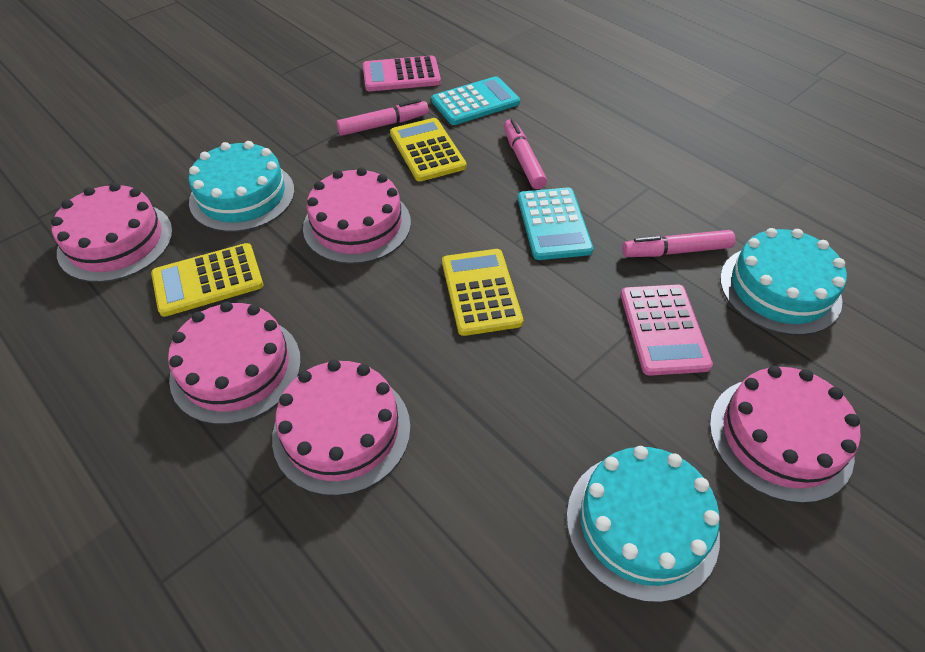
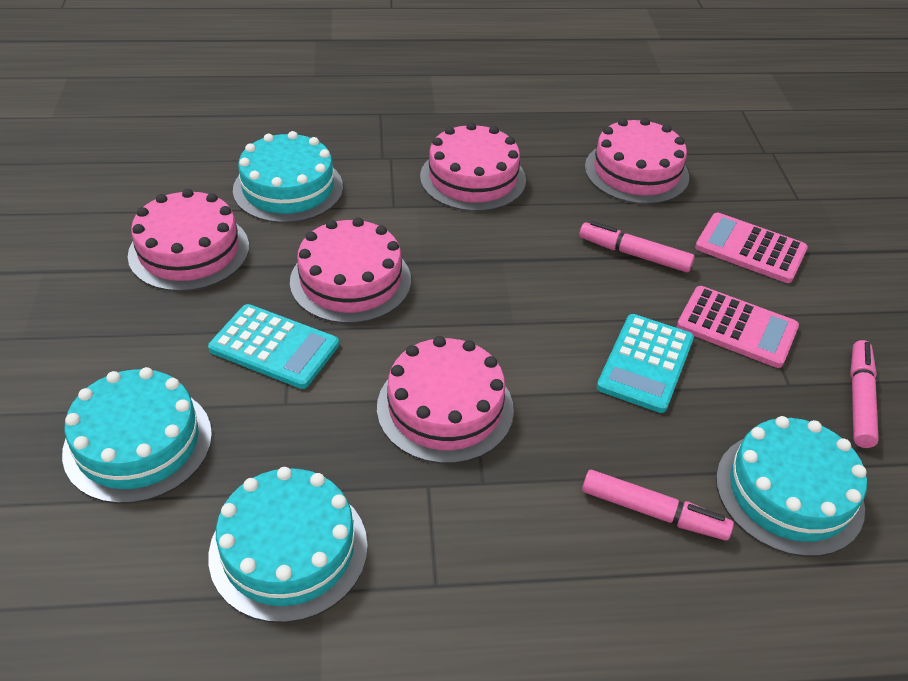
turquoise cake: [189,141,295,232] [567,446,720,602] [720,228,847,335] = 3 -> [62,367,212,504] [209,467,368,623] [233,131,343,223] [716,416,867,557] = 4
yellow calculator: [151,243,263,317] [390,118,466,181] [442,249,523,336] = 3 -> none = 0

